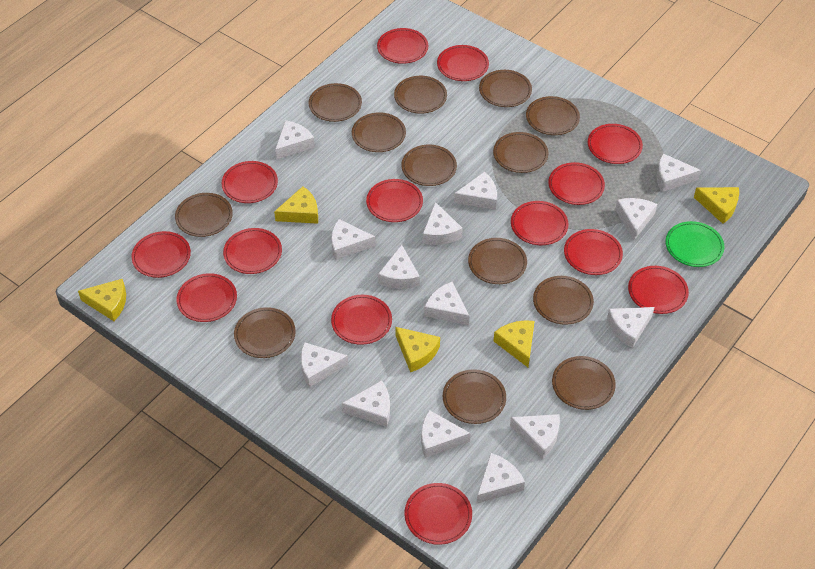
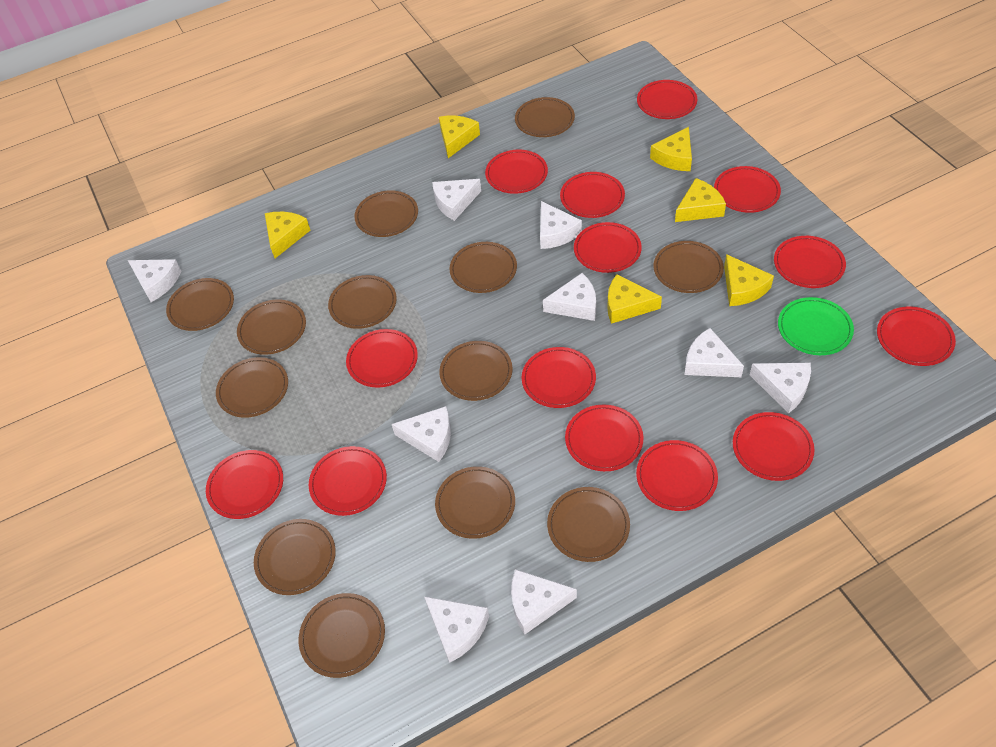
white cheese: [275,120,315,160] [301,342,348,387] [331,219,376,260] [341,380,390,427] [378,244,420,289] [421,410,471,458] [423,202,463,245] [424,282,469,325] [454,172,497,210] [476,453,525,504] [510,414,560,459] [607,307,655,348] [615,198,657,240] [657,154,701,192] = 14 -> [128,259,181,302] [392,406,451,462] [424,596,489,663] [432,179,481,221] [511,569,577,635] [540,201,582,249] [543,273,596,321] [684,328,744,377] [750,363,811,413] = 9
yellow cheese: [78,279,126,321] [274,186,318,224] [395,327,440,372] [493,320,535,367] [694,187,739,224] = 5 -> [265,212,310,258] [439,116,480,158] [607,274,662,324] [650,127,692,171] [675,178,726,222] [724,254,774,306] = 6

